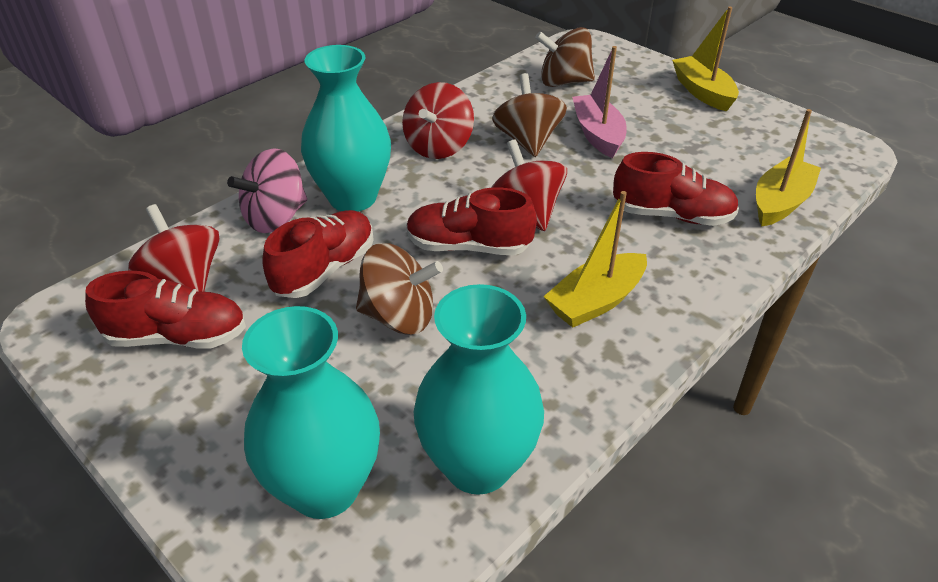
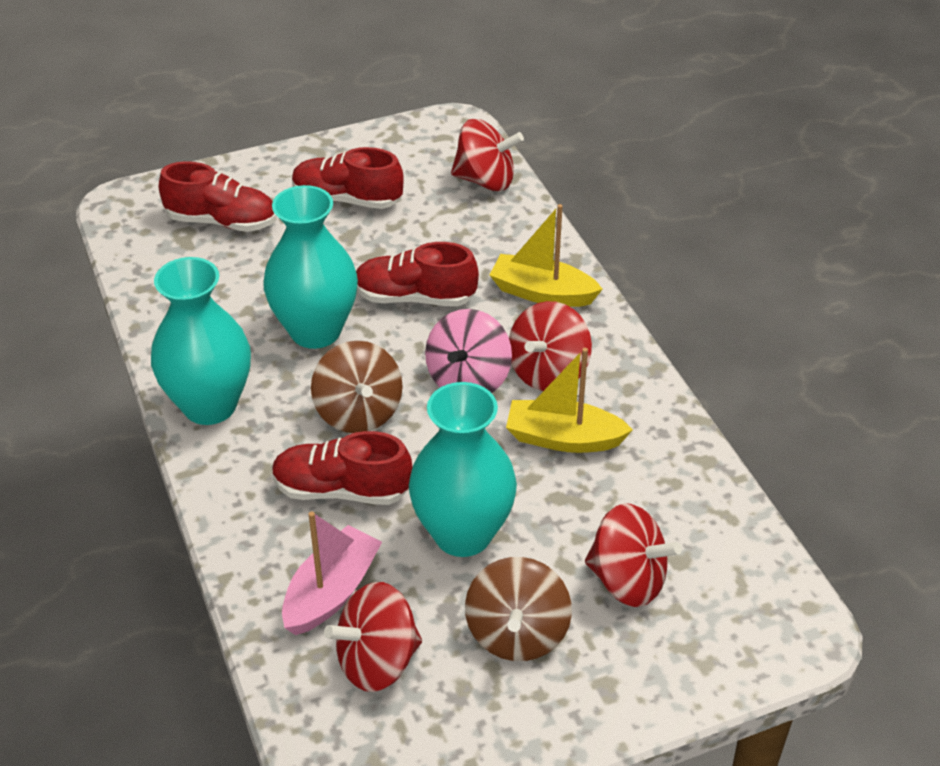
brown spinning top: [356,243,443,335] [492,73,567,157] [535,27,595,87] = 3 -> [311,341,403,433] [465,557,572,661] = 2
red spinning top: [128,204,220,292] [402,82,474,159] [491,139,567,231] = 3 -> [324,582,422,692] [451,119,524,191] [509,301,592,391] [585,504,682,607] = 4
yellow boat: [543,191,647,328] [672,6,739,111] [756,109,821,227] = 3 -> [490,204,603,307] [506,348,633,453] = 2

